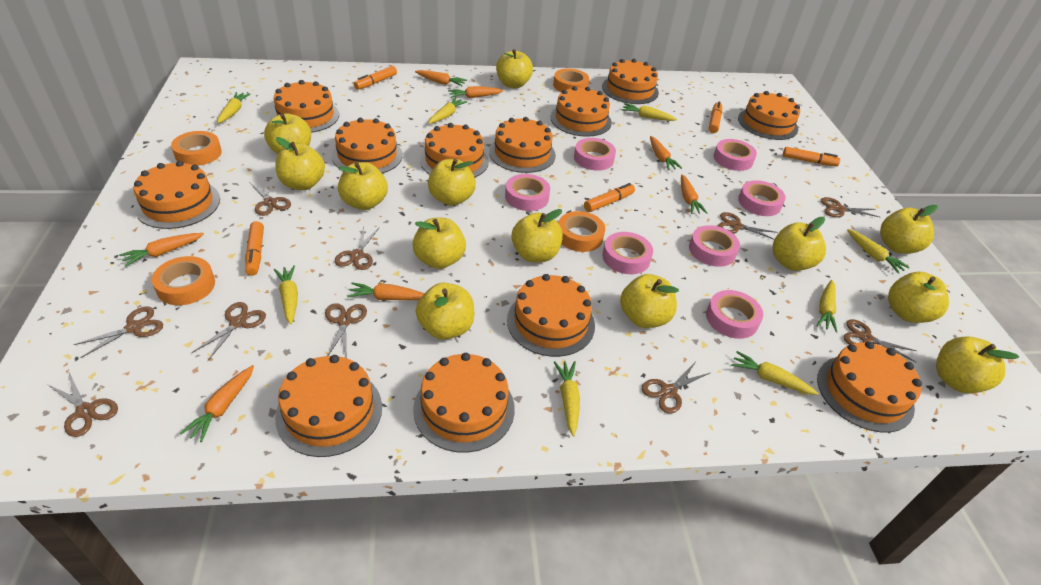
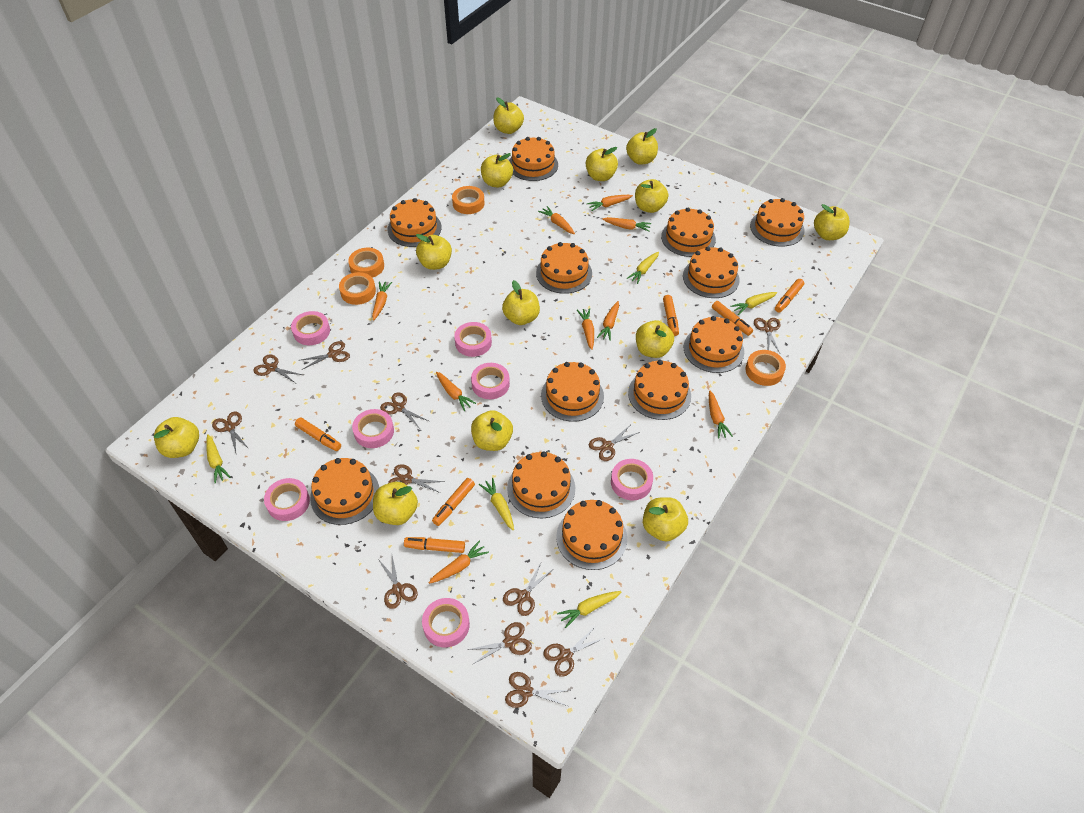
brown scissors: [47,373,118,437] [73,307,163,358] [192,302,266,360] [249,179,291,216] [325,303,367,356] [335,227,379,270] [641,363,710,414] [718,212,778,240] [821,197,879,217] [843,319,916,362] = 10 -> [212,411,249,453] [253,354,302,383] [298,341,350,369] [378,556,418,609] [380,392,429,427] [388,464,445,493] [468,622,532,665] [503,563,552,616] [505,672,571,708] [543,627,604,677] [589,425,640,461] [754,318,781,353] = 12
orange carrot: [119,233,204,267] [180,365,254,442] [347,282,424,300] [415,70,467,86] [448,86,503,98] [650,136,682,170] [681,175,707,214] = 7 -> [372,281,392,321] [428,540,489,584] [436,372,476,411] [538,206,575,234] [577,308,594,350] [587,195,633,211] [597,301,619,341] [602,217,651,232] [709,391,733,439] = 9
orange marker: [245,221,264,276] [354,66,397,90] [584,183,635,212] [709,101,722,133] [783,147,840,166] = 5 -> [295,417,341,451] [404,537,465,553] [432,478,475,526] [663,295,679,336] [712,301,753,336] [775,279,804,313] = 6
yellow carrot: [217,92,251,123] [274,266,298,325] [428,97,467,124] [554,361,580,436] [621,103,677,121] [731,351,819,395] [816,280,837,333] [847,229,910,274] = 8 -> [206,434,230,484] [479,478,514,531] [557,591,621,628] [627,252,659,284] [730,292,778,315] = 5

